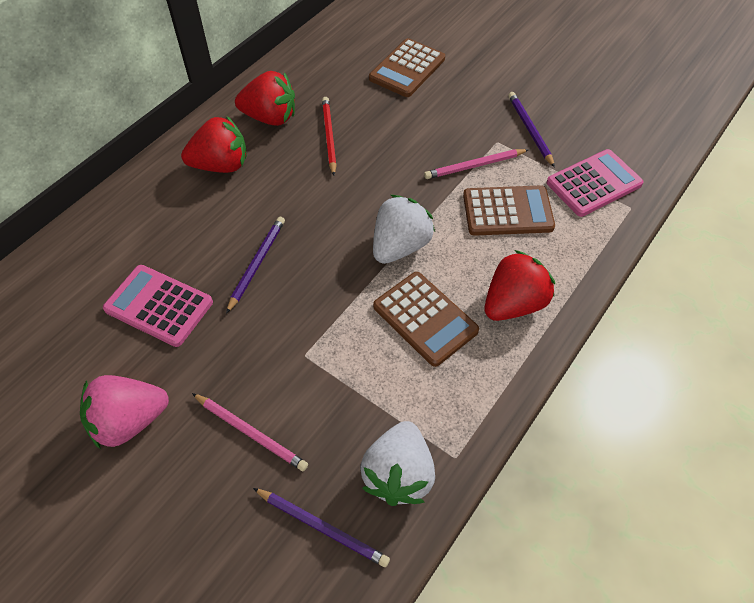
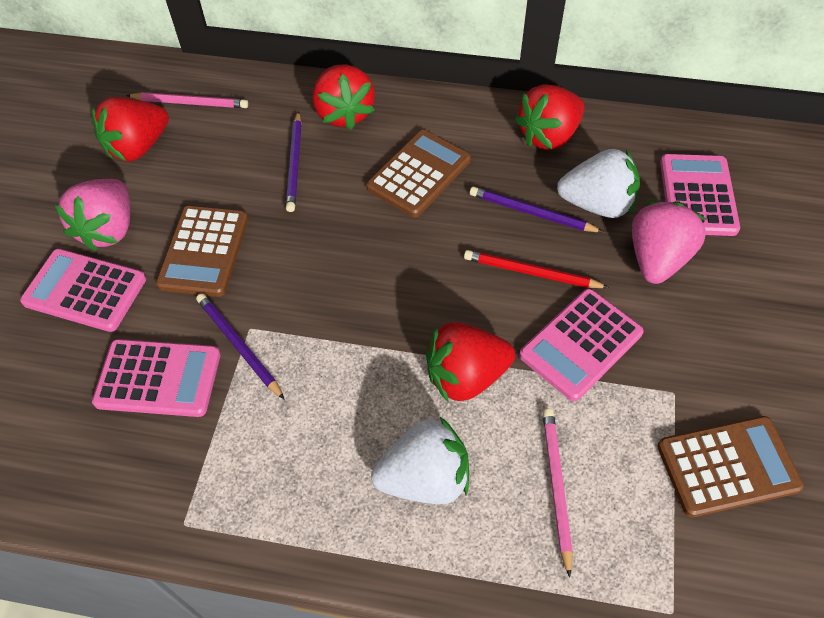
pink calculator: [103,265,213,347] [547,149,644,217] = 2 -> [20,249,146,332] [92,339,220,417] [519,289,644,401] [660,154,740,236] = 4
pink strawberry: [80,375,169,449] = 1 -> [55,179,130,251] [632,201,706,284] = 2
red strawberry: [181,116,247,173] [235,71,295,126] [484,250,555,321] = 3 -> [92,97,169,161] [313,64,375,130] [426,322,515,403] [515,84,584,150] = 4

